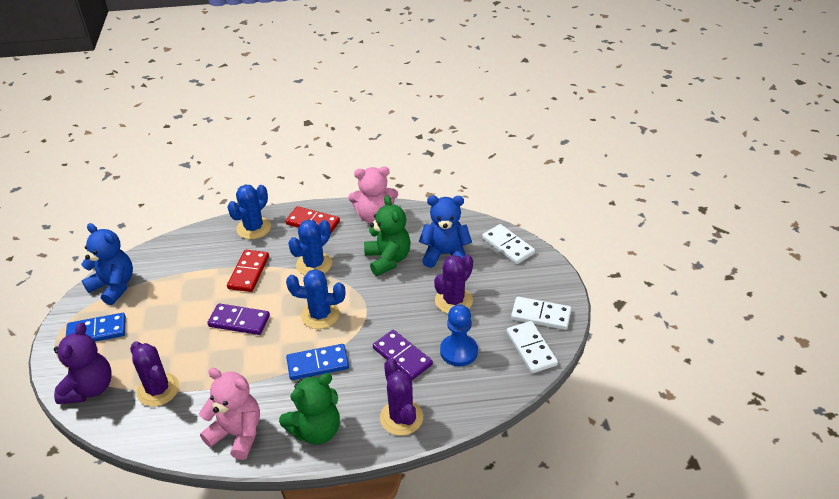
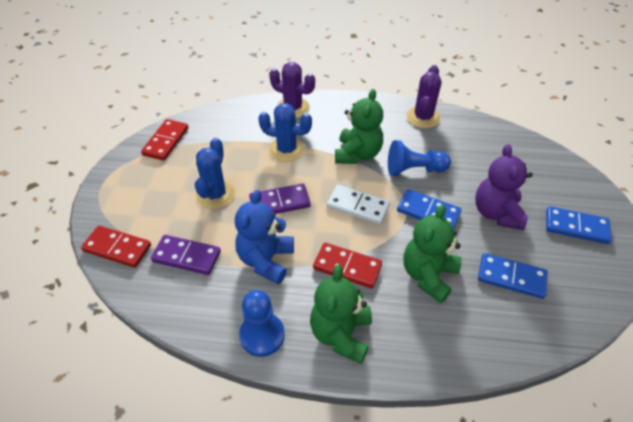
blue cactus: [227,184,271,239] [286,269,345,329] [288,220,332,275] = 3 -> [195,138,235,209] [258,103,312,162] = 2
blue domino: [66,313,126,342] [286,344,349,380] = 2 -> [397,189,461,229] [478,253,548,299] [546,206,612,244] = 3
blue pawn: [440,304,478,366] = 1 -> [239,290,285,357] [388,140,451,176] = 2
blue teddy bear: [81,223,133,305] [419,196,472,268] = 2 -> [235,190,294,284] = 1
green teddy bear: [279,373,340,445] [364,195,411,276] = 2 -> [310,264,372,364] [335,89,383,164] [404,205,462,303] = 3
pink teddy bear: [199,368,260,460] [348,167,398,224] = 2 -> none = 0
purple cactus: [130,341,179,407] [380,358,423,436] [434,255,473,314] = 3 -> [269,62,315,118] [406,65,441,128] = 2
red domino: [227,250,269,292] [285,206,340,233] = 2 -> [81,226,151,268] [141,119,189,161] [313,243,382,288] = 3
white domino: [482,224,535,264] [507,321,558,373] [511,297,572,330] = 3 -> [327,185,390,224] = 1

